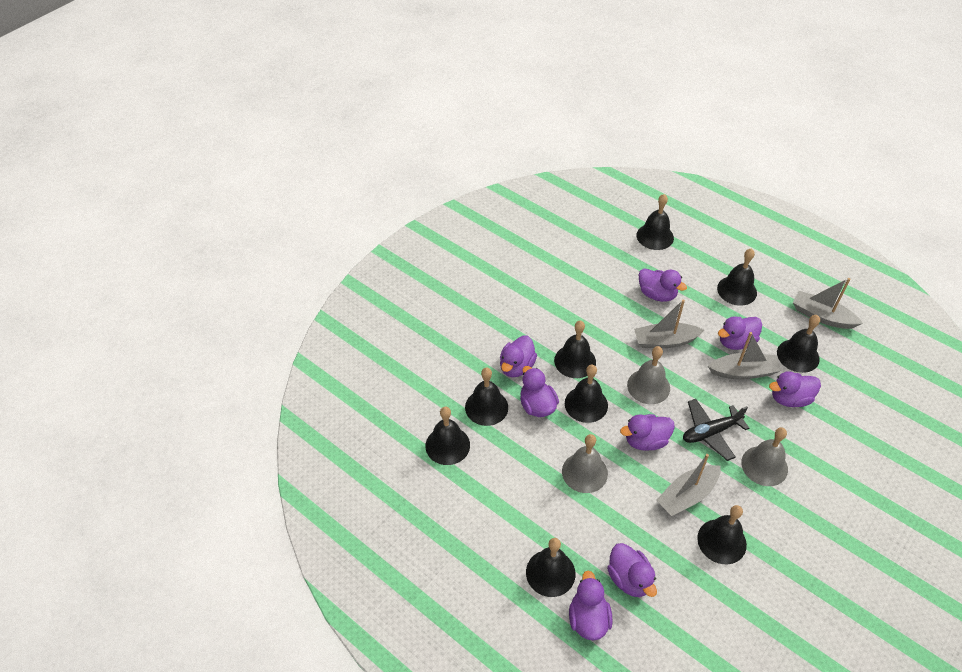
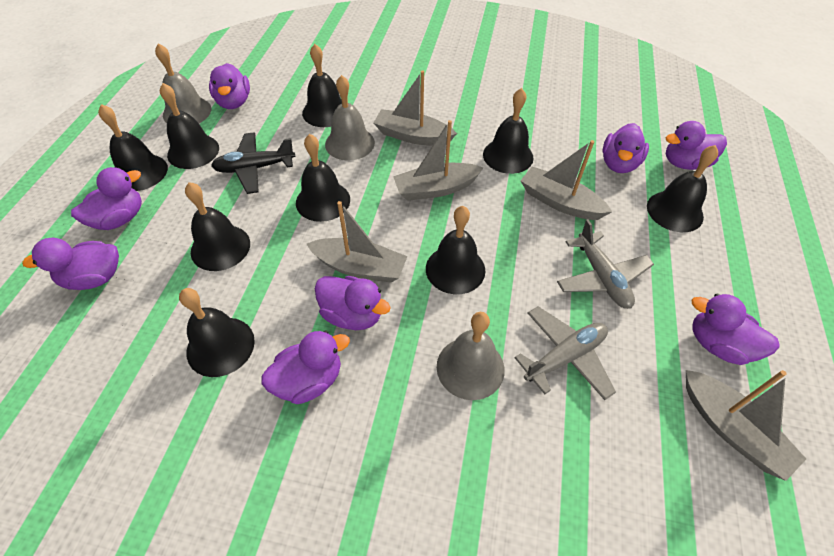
grey boat: [634,300,704,348] [656,454,721,516] [708,332,781,380] [793,278,863,329] = 4 -> [307,201,407,283] [373,71,457,146] [393,120,483,201] [520,140,612,220] [686,370,806,481] = 5
grey plane: none = 0 -> [514,306,616,400] [557,219,654,309] = 2

